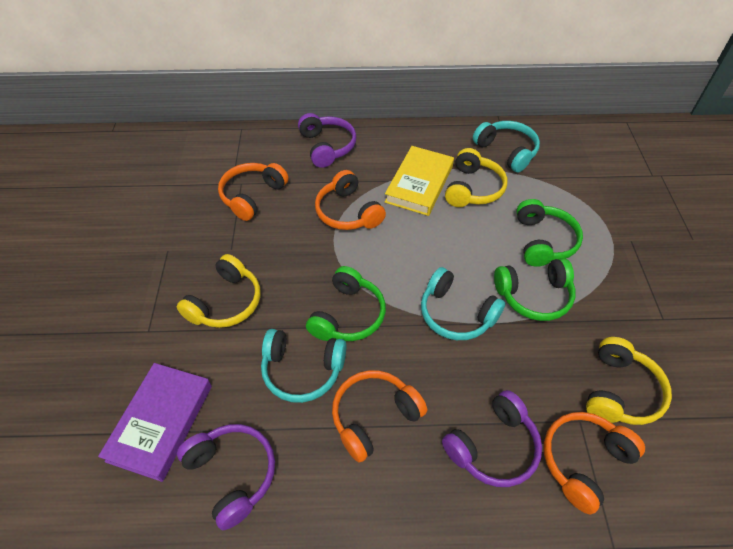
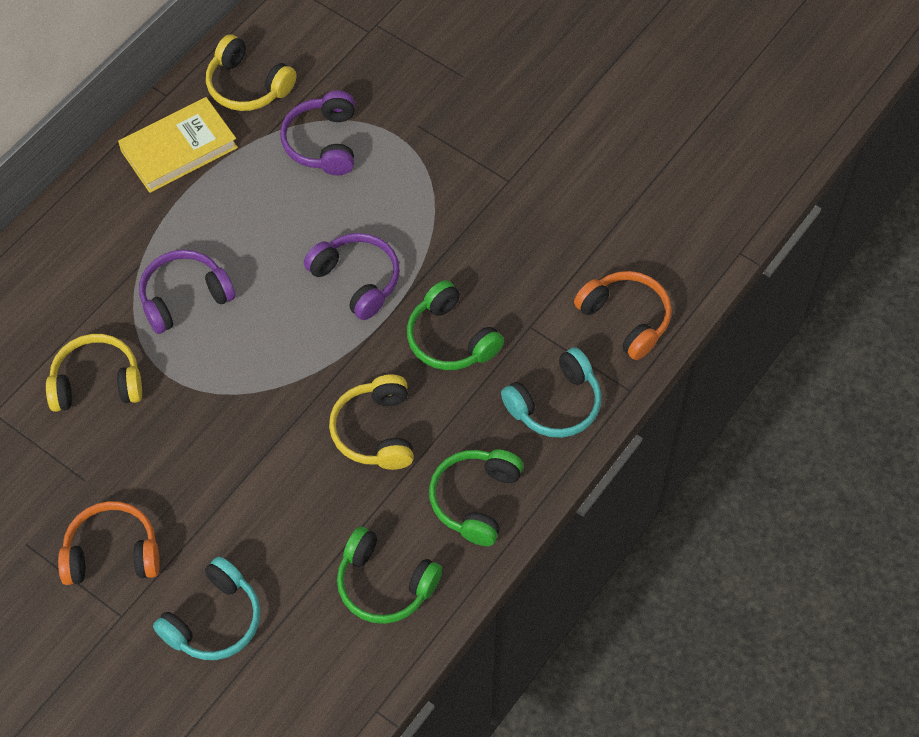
orange headphones: [218,163,289,221] [315,170,386,230] [332,370,427,463] [544,412,645,514] = 4 -> [58,501,160,585] [574,271,672,360] = 2
purple book: [98,363,212,482] = 1 -> none = 0
turquoise headphones: [261,329,346,403] [421,267,505,340] [473,121,540,172] = 3 -> [153,556,260,660] [501,347,601,438] = 2

